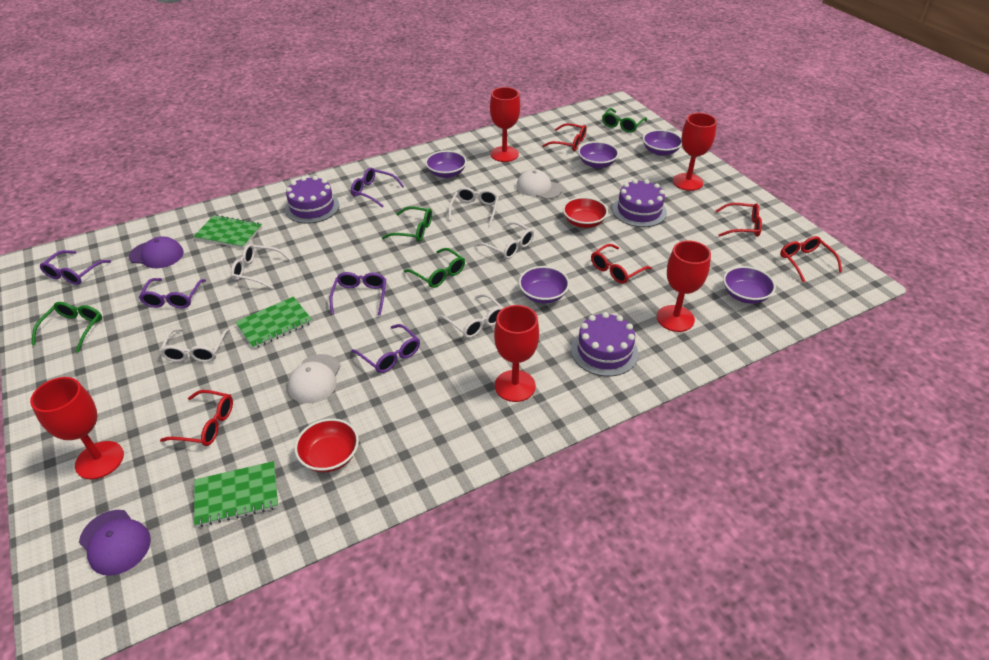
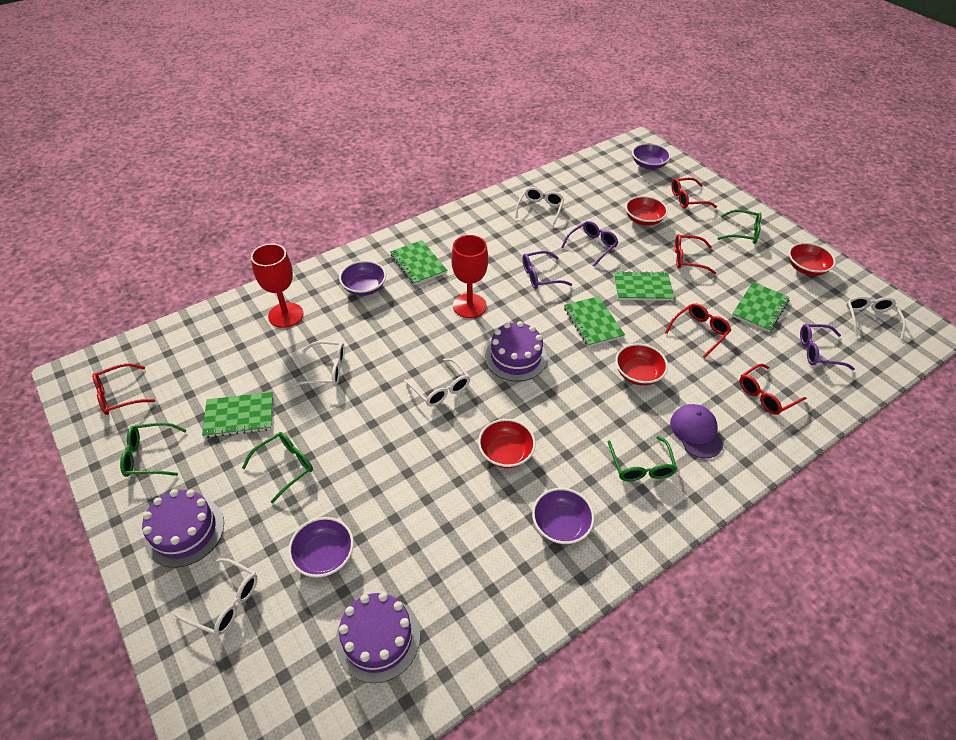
green notebook: [193,215,262,248] [194,461,278,527] [235,297,312,349] = 3 -> [202,392,273,438] [390,240,447,285] [564,296,625,347] [614,271,674,301] [732,282,790,332] = 5
purple bowl: [425,150,467,178] [519,266,570,304] [578,141,619,168] [643,130,682,156] [723,266,776,304] = 5 -> [288,517,354,578] [339,261,386,296] [532,488,595,544] [632,143,671,170] = 4
purple cap: [79,510,151,576] [129,237,184,268] = 2 -> [670,404,724,459] = 1
purple glasses: [40,250,111,285] [139,278,206,309] [329,272,386,316] [351,167,404,208] [351,324,420,373] = 5 -> [523,251,572,289] [561,221,619,267] [800,324,855,370] = 3
red bowl: [294,418,359,472] [563,197,608,228] = 2 -> [478,419,536,468] [615,343,668,386] [625,196,668,226] [789,242,836,276] = 4
red goblet: [30,377,124,480] [490,87,520,162] [494,305,539,402] [657,241,711,332] [673,113,717,191] = 5 -> [251,244,303,328] [451,235,488,318] = 2
white cap: [288,354,340,403] [516,169,562,199] = 2 -> none = 0

